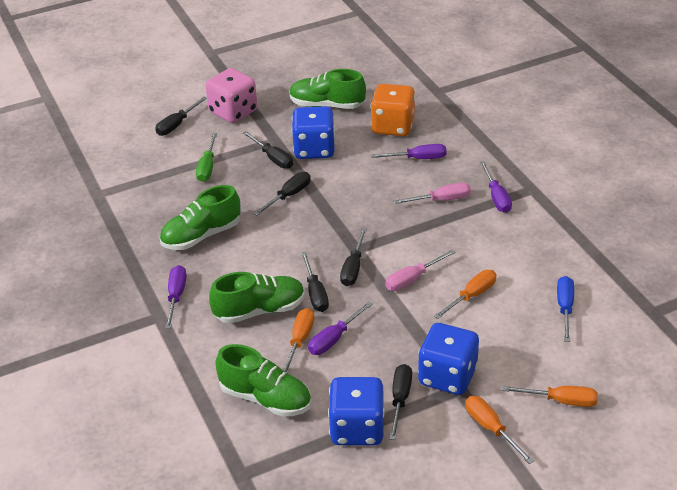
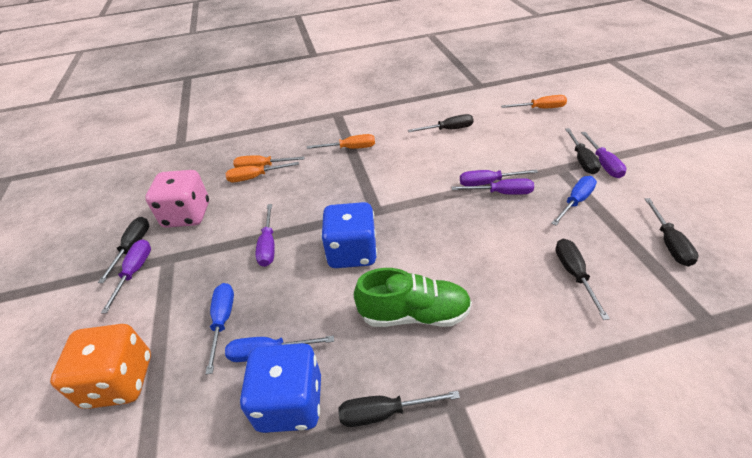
blue dice: [292,106,335,159] [328,377,385,446] [418,323,479,395] = 3 -> [240,343,321,433] [321,202,377,268] = 2
blue screwdriver: [557,276,574,342] = 1 -> [206,283,234,374] [225,336,334,362] [551,176,597,226] = 3
green screwdriver: [196,133,217,182] = 1 -> none = 0
green shoe: [160,185,241,250] [209,272,305,324] [215,344,311,417] [289,69,366,109] = 4 -> [354,268,472,327] = 1
pink screwdriver: [385,250,456,291] [394,183,471,204] = 2 -> none = 0
purple screwdriver: [165,265,187,329] [308,301,373,355] [371,144,446,159] [480,161,512,213] = 4 -> [101,239,151,313] [255,204,275,267] [452,178,534,195] [460,169,538,186] [581,132,626,178] = 5

